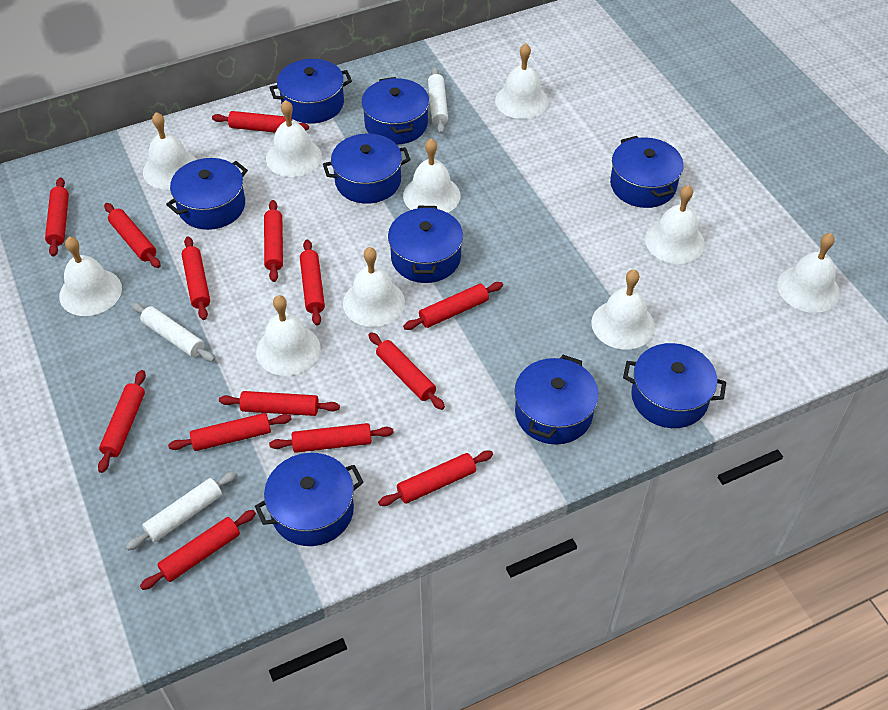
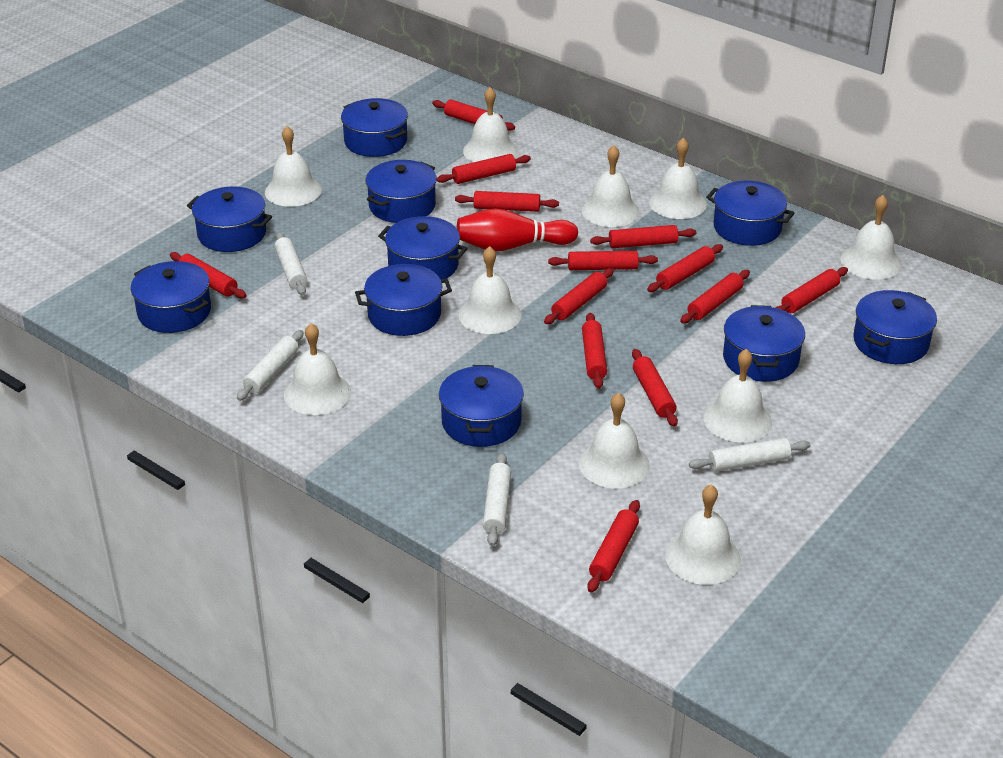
blue pot: [166,158,248,230] [255,453,364,546] [269,59,352,124] [323,134,411,204] [361,77,429,145] [388,205,463,283] [514,355,599,445] [610,136,684,208] [623,343,726,428] = 9 -> [131,261,211,333] [187,186,272,252] [341,98,408,157] [355,264,452,336] [366,160,437,223] [378,216,468,279] [439,365,524,447] [706,181,795,246] [723,305,805,382] [854,290,937,364] = 10
red bowling pin: none = 0 -> [457,208,578,251] = 1
red rolling pin: [45,177,69,256] [98,370,146,473] [104,203,161,268] [140,510,256,590] [168,413,292,451] [181,236,210,320] [212,111,309,133] [219,391,340,416] [264,200,283,282] [269,423,394,453] [300,239,325,326] [369,332,445,410] [378,450,493,506] [403,282,503,330] = 14 -> [170,252,247,299] [432,100,515,130] [437,154,531,184] [455,191,559,212] [544,268,614,324] [548,251,658,270] [582,313,607,389] [587,500,640,592] [590,225,696,248] [632,349,678,427] [647,244,723,292] [680,270,750,323] [776,267,848,313] = 13
white rolling pin: [126,471,237,550] [131,302,215,362] [428,67,448,134] = 3 -> [237,330,304,401] [275,232,307,295] [483,452,511,546] [689,438,810,472] = 4

